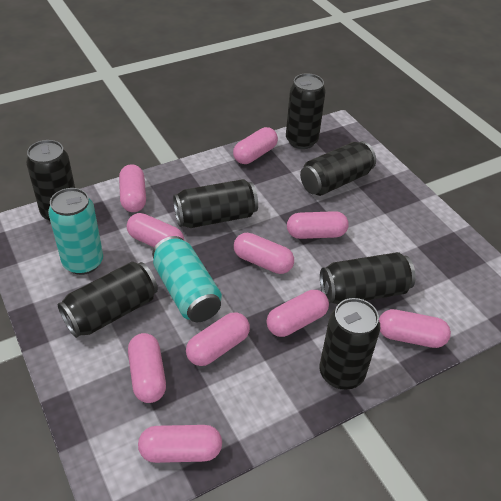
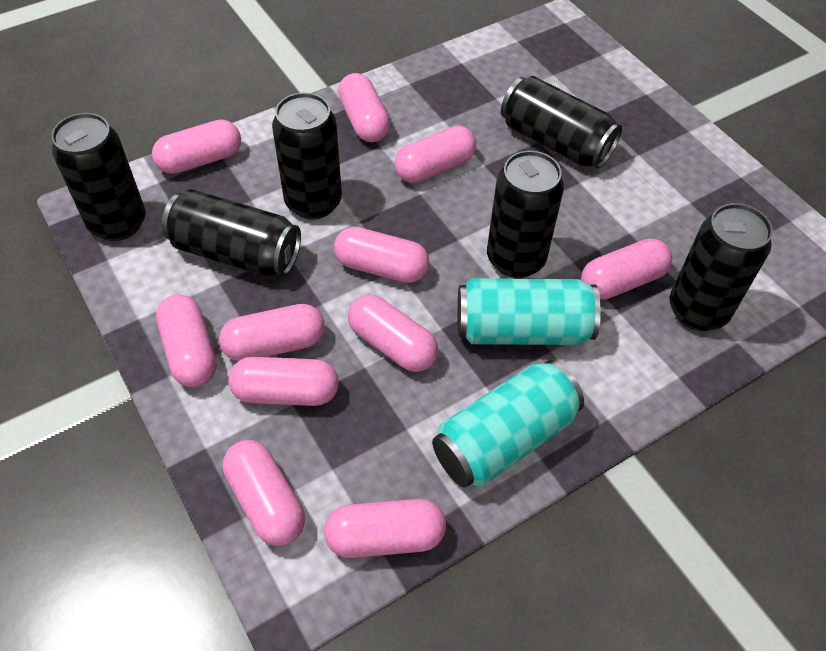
black can: [26,140,75,221] [58,262,158,338] [173,179,258,228] [286,73,326,149] [300,141,376,196] [319,298,380,390] [320,252,416,304] = 7 -> [51,113,146,241] [162,189,301,276] [272,92,342,220] [487,151,564,278] [501,76,622,169] [670,203,773,331] = 6
pink capsule: [119,164,146,212] [127,213,184,247] [128,333,166,403] [138,425,222,463] [186,313,250,366] [233,127,278,164] [234,233,294,274] [267,290,329,337] [287,211,349,239] [379,309,451,348] = 10 -> [152,119,241,174] [156,294,217,387] [219,304,325,361] [223,440,305,546] [228,357,339,406] [324,499,446,558] [334,227,429,283] [338,73,390,142] [348,295,438,372] [395,125,476,183] [581,239,672,300] = 11

